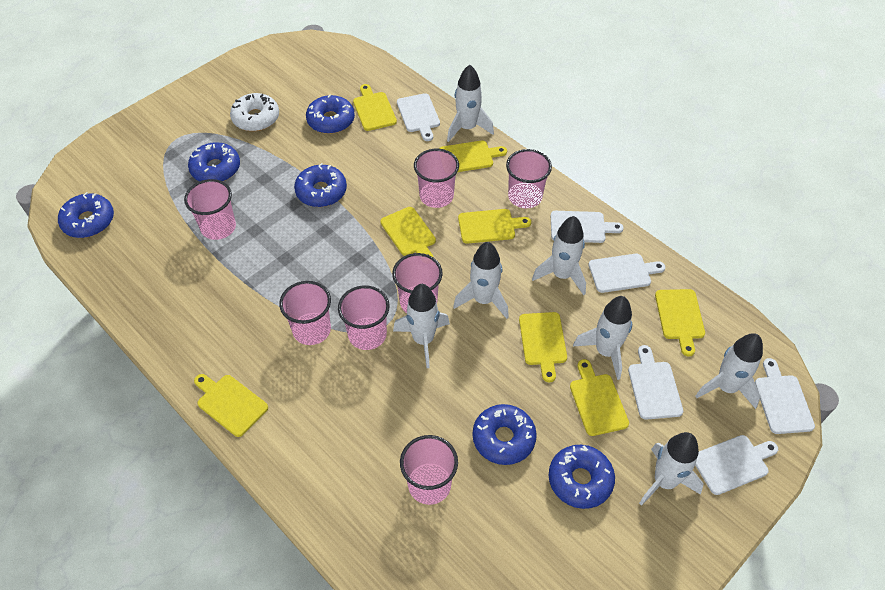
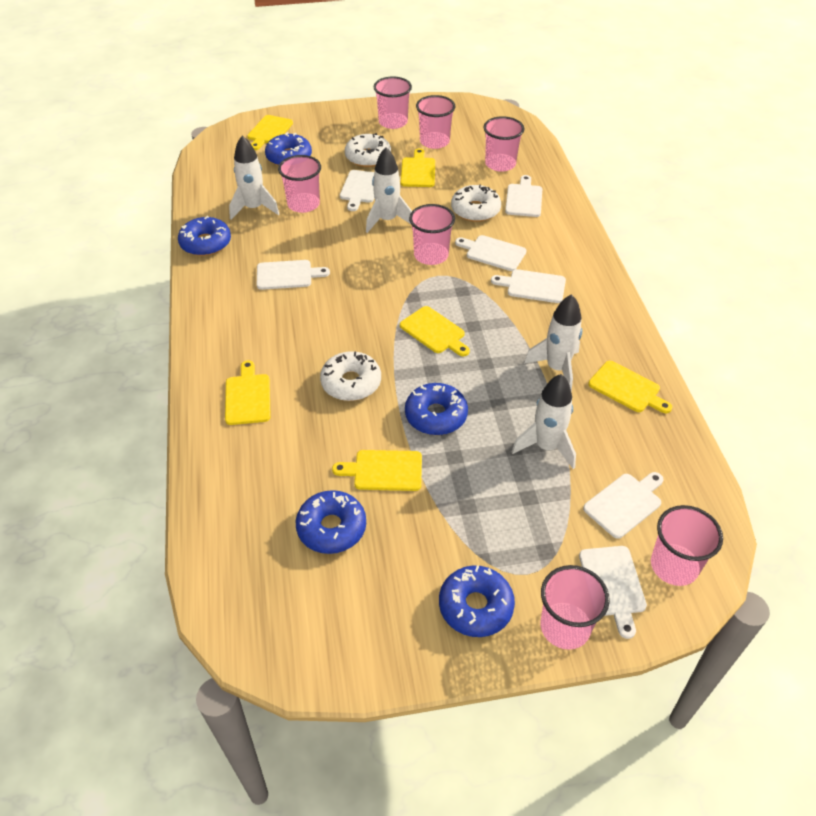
blue donut: [58,192,114,238] [188,142,240,181] [294,163,347,207] [306,94,355,134] [472,404,537,465] [549,445,615,509] = 6 -> [178,216,231,256] [265,132,312,166] [296,490,366,554] [405,383,468,435] [439,566,515,637] = 5
white cutting board: [397,93,440,141] [551,211,624,243] [588,254,666,293] [628,345,683,420] [695,435,778,495] [755,358,815,434] = 6 -> [257,260,330,290] [340,170,374,211] [455,235,526,271] [491,269,566,303] [505,175,542,217] [579,546,647,639] [583,472,663,539] = 7
white donut: [230,93,279,131] = 1 -> [320,351,381,401] [345,133,391,167] [451,184,501,222] = 3
white rocket: [393,284,450,368] [447,65,494,142] [453,242,509,319] [532,216,586,295] [573,296,632,380] [639,432,704,506] [696,333,763,409] = 7 -> [229,136,279,220] [366,147,412,233] [512,374,576,469] [524,294,582,391] = 4
yellow cutting board: [194,374,268,437] [353,84,397,131] [380,207,436,258] [439,140,507,172] [458,209,531,244] [519,312,567,383] [570,359,629,436] [655,289,705,357] = 8 -> [225,360,271,425] [247,115,293,150] [332,450,422,491] [400,306,470,356] [401,149,435,187] [588,361,672,413] = 6

